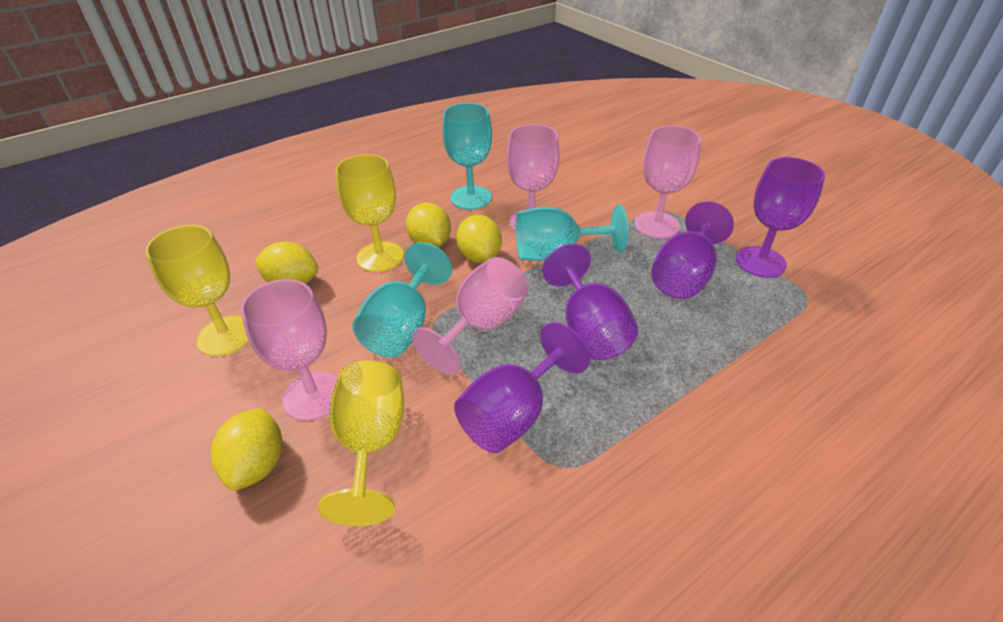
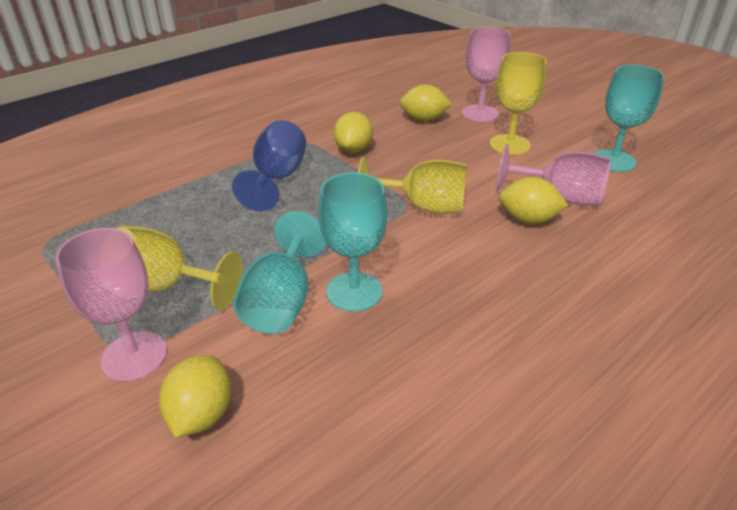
blue goblet: none = 0 -> [232,120,306,211] = 1
pink goblet: [240,279,338,421] [412,257,528,375] [507,124,560,232] [635,125,701,239] = 4 -> [55,228,167,381] [462,27,511,122] [497,144,611,206] = 3
purple goblet: [454,322,590,453] [542,244,638,360] [651,201,734,299] [736,157,825,278] = 4 -> none = 0

